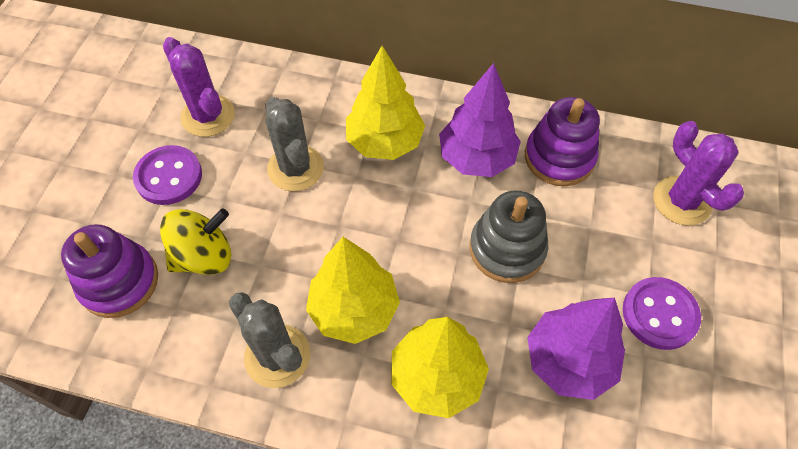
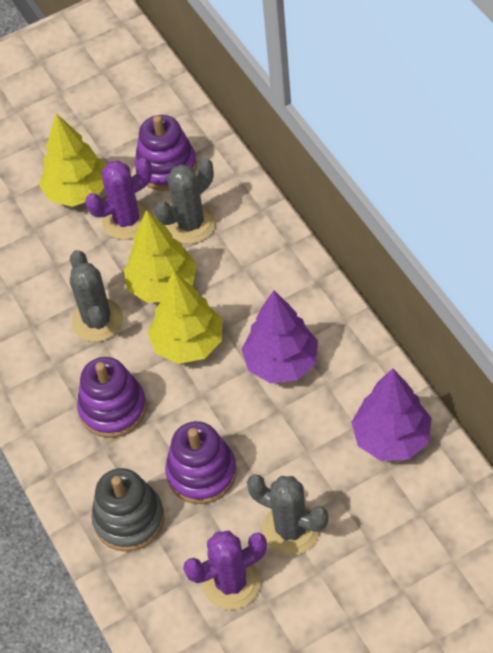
grey cactus: [229,292,310,388] [265,97,324,191] = 2 -> [70,250,123,342] [155,158,216,244] [247,475,329,555] = 3
purple button: [133,145,202,205] [623,277,701,350] = 2 -> none = 0
purple stacking toy: [61,224,158,318] [525,97,600,186] = 2 -> [77,357,147,438] [135,115,197,191] [165,421,237,504] = 3
yellow spinning top: [160,208,232,275] = 1 -> none = 0

